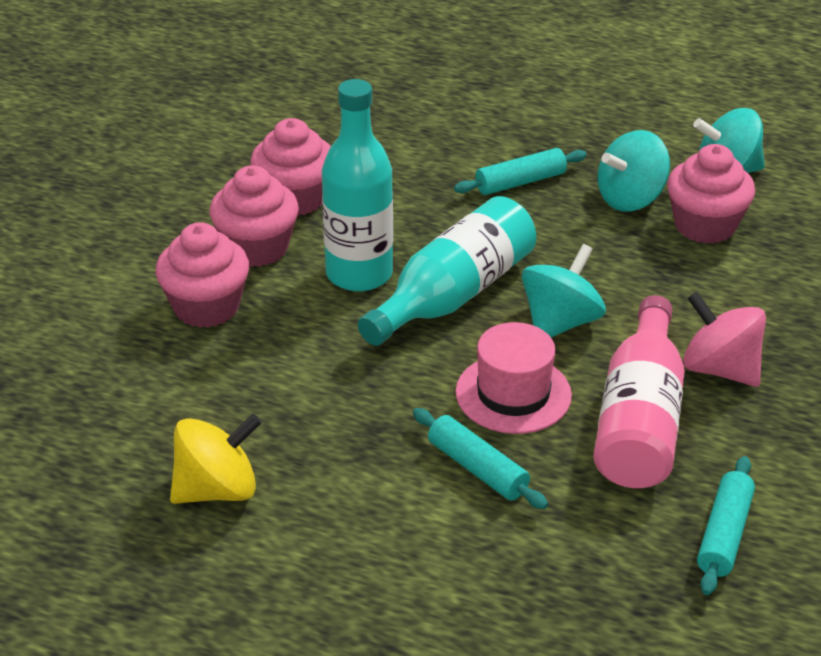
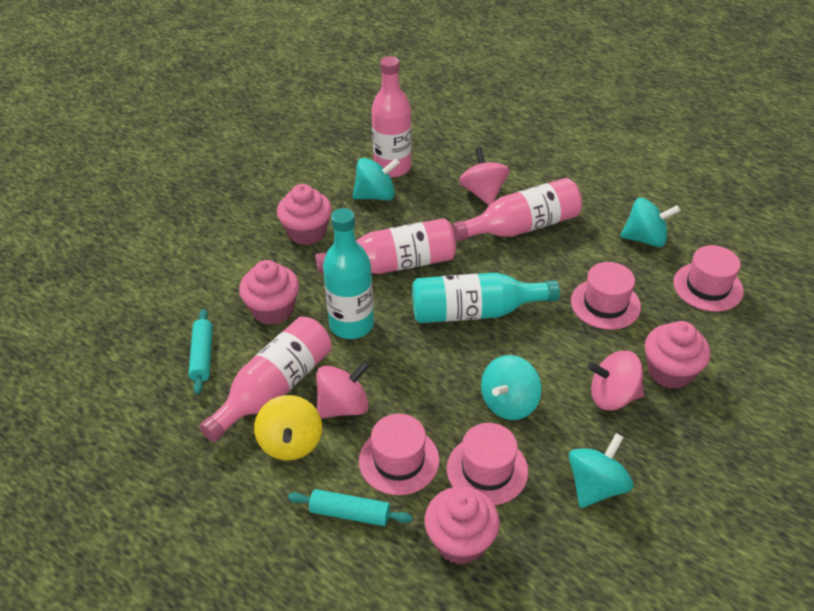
pink bottle: [593,295,685,488] = 1 -> [199,316,332,442] [315,218,456,274] [371,56,412,177] [452,178,582,242] = 4
pink hat: [455,322,572,434] = 1 -> [359,414,439,495] [447,423,528,505] [571,262,641,330] [673,245,744,312] = 4
pink spinning top: [683,292,766,387] = 1 -> [316,360,370,419] [459,147,510,205] [588,351,644,411] = 3
turquoise rolling pin: [413,408,548,509] [454,148,587,195] [697,456,755,595] = 3 -> [189,309,213,394] [288,489,413,526] = 2
turquoise spinning top: [522,244,606,338] [597,130,670,212] [693,108,765,173] = 3 -> [352,158,400,201] [481,355,542,420] [569,433,633,508] [620,198,681,247] = 4

